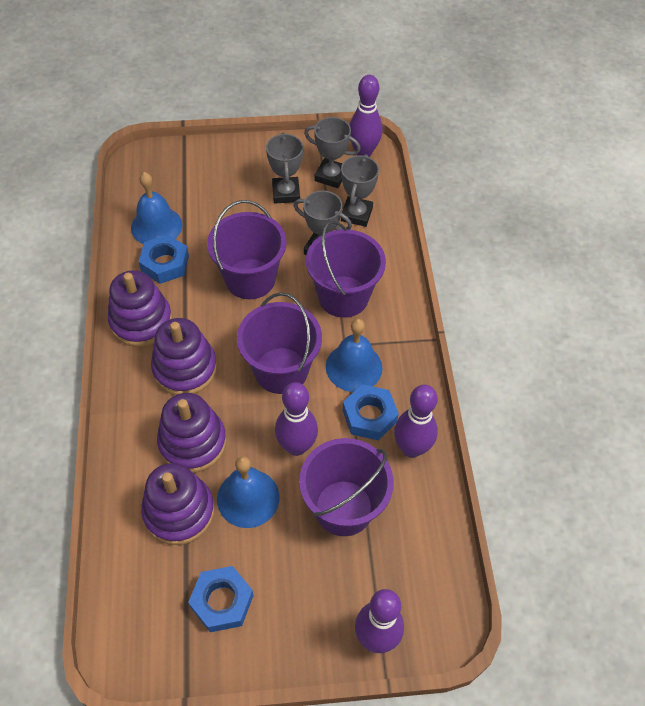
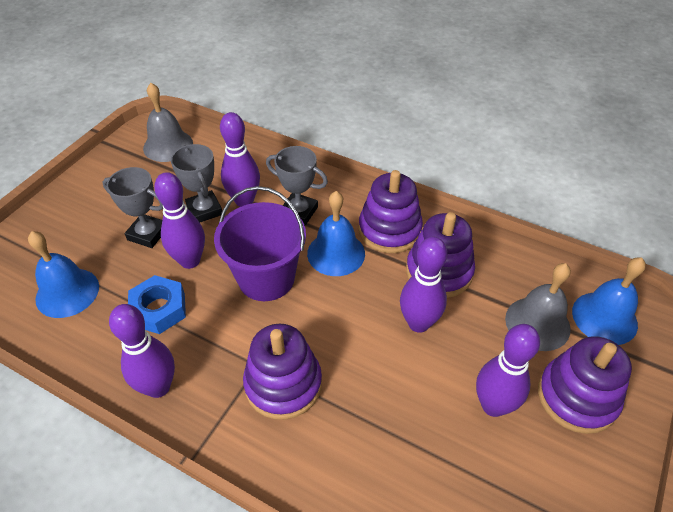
blue nut: [139,235,189,284] [188,566,254,632] [343,384,399,440] = 3 -> [128,275,186,334] = 1
grey bell: none = 0 -> [143,83,193,162] [505,263,571,351] = 2
grey trophy: [266,132,303,203] [294,190,352,255] [304,117,361,188] [341,154,379,227] = 4 -> [102,167,163,248] [171,144,222,222] [266,146,328,225] = 3
purple bowling pin: [275,382,318,456] [349,75,382,157] [355,589,404,653] [394,385,438,458] = 4 -> [109,304,175,398] [154,172,205,269] [220,112,260,207] [400,237,447,333] [476,324,540,417] = 5
purple bucket: [207,200,286,299] [237,292,322,394] [299,438,394,536] [306,221,386,318] = 4 -> [214,186,306,301] = 1

